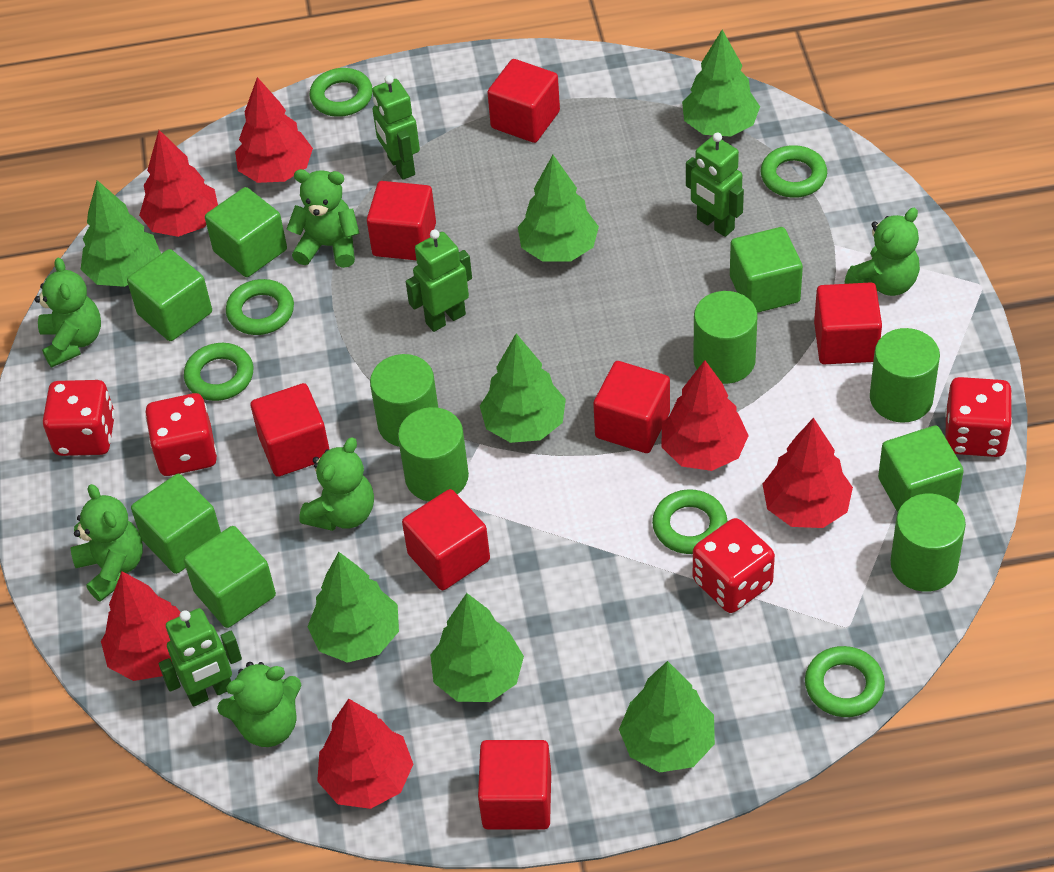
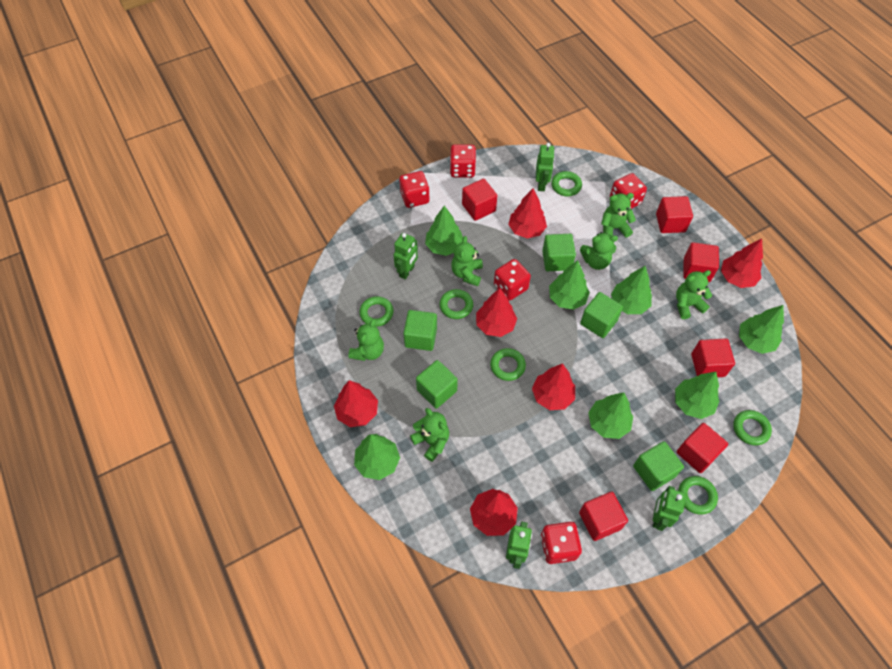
green cube: [127,249,212,341] [131,474,221,574] [184,526,276,628] [205,187,287,277] [730,227,803,313] [878,425,964,512] = 6 -> [403,310,437,351] [416,360,458,409] [542,234,576,271] [580,292,623,338] [633,441,684,491] = 5
green cylinder: [370,354,438,447] [398,407,469,502] [693,291,758,384] [870,328,940,423] [891,494,966,592] = 5 -> none = 0
red cube: [251,383,330,477] [367,181,436,260] [402,489,490,590] [478,740,551,830] [487,59,560,143] [593,361,670,453] [814,282,882,364] = 7 -> [462,179,497,221] [579,492,628,541] [656,196,693,233] [677,423,728,473] [683,242,719,282] [691,338,735,377] = 6
red dice: [43,380,115,456] [145,393,217,476] [693,518,775,613] [945,377,1012,457] = 4 -> [399,171,430,208] [450,144,476,178] [494,259,531,300] [541,522,582,564] [610,173,647,209] = 5

